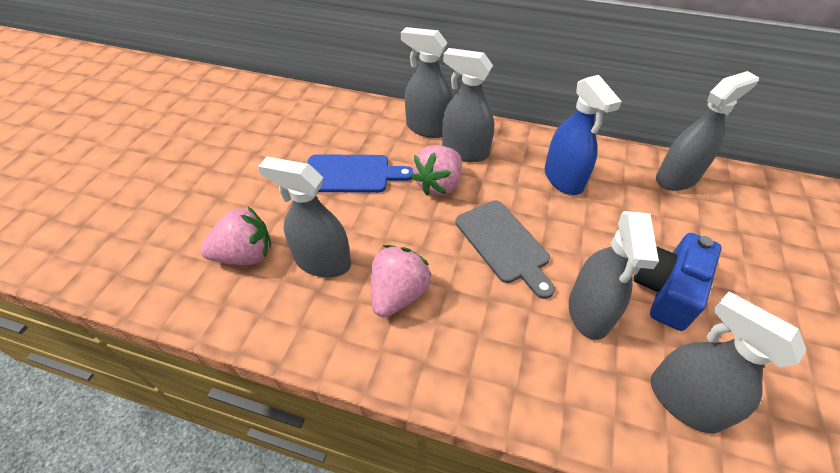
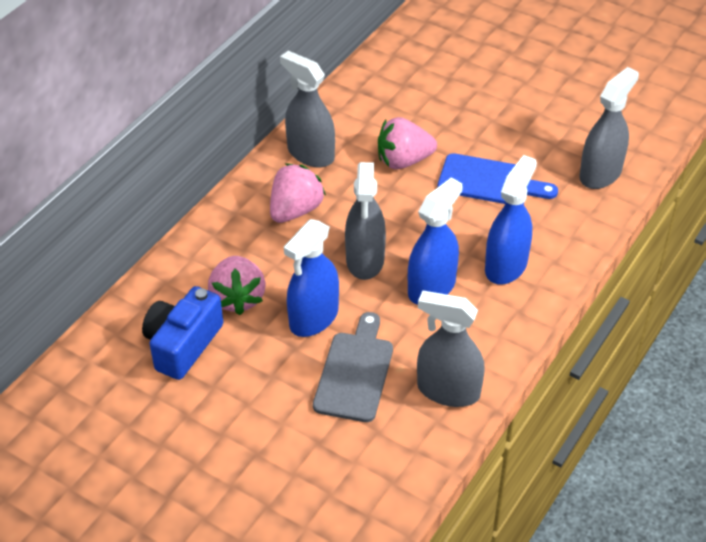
blue spray bottle: [545,75,622,195] = 1 -> [284,219,339,337] [408,177,463,305] [485,155,537,284] = 3
grey spray bottle: [258,157,351,277] [401,27,453,138] [442,48,494,162] [569,211,659,340] [651,291,806,433] [656,71,759,191] = 6 -> [280,51,335,168] [345,162,386,280] [417,291,485,407] [580,67,639,189] = 4

